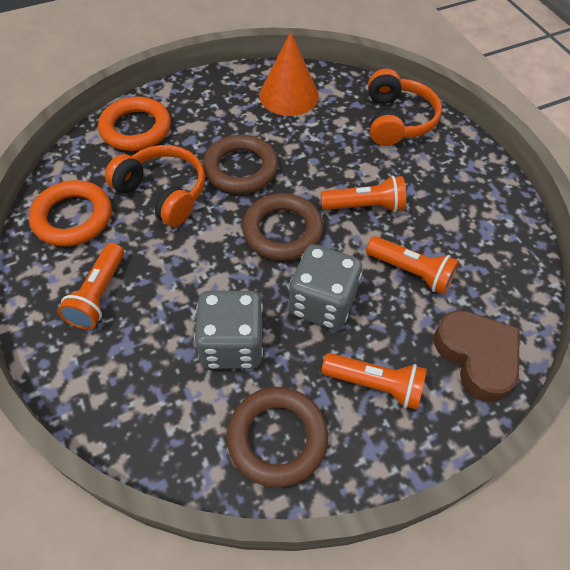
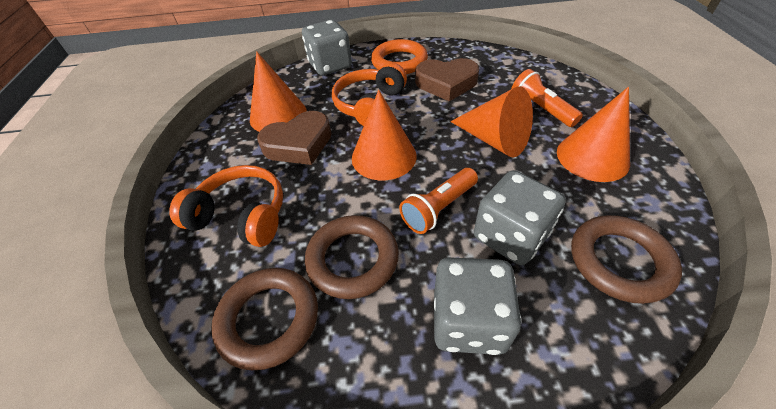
brown heart: [434,310,520,402] = 1 -> [257,111,332,165] [415,58,479,101] = 2
grey dice: [194,291,263,369] [289,244,362,330] = 2 -> [302,20,352,76] [434,257,522,355] [474,170,566,265] = 3
orange cone: [259,32,319,116] = 1 -> [250,51,307,132] [352,90,417,180] [450,86,533,158] [557,87,630,182] = 4
orange flashlight: [58,243,124,330] [321,176,406,212] [321,353,427,410] [366,236,459,295] = 4 -> [399,168,478,234] [511,69,583,127] = 2
orange ring: [29,180,112,246] [98,96,171,151] = 2 -> [371,39,428,74] = 1

